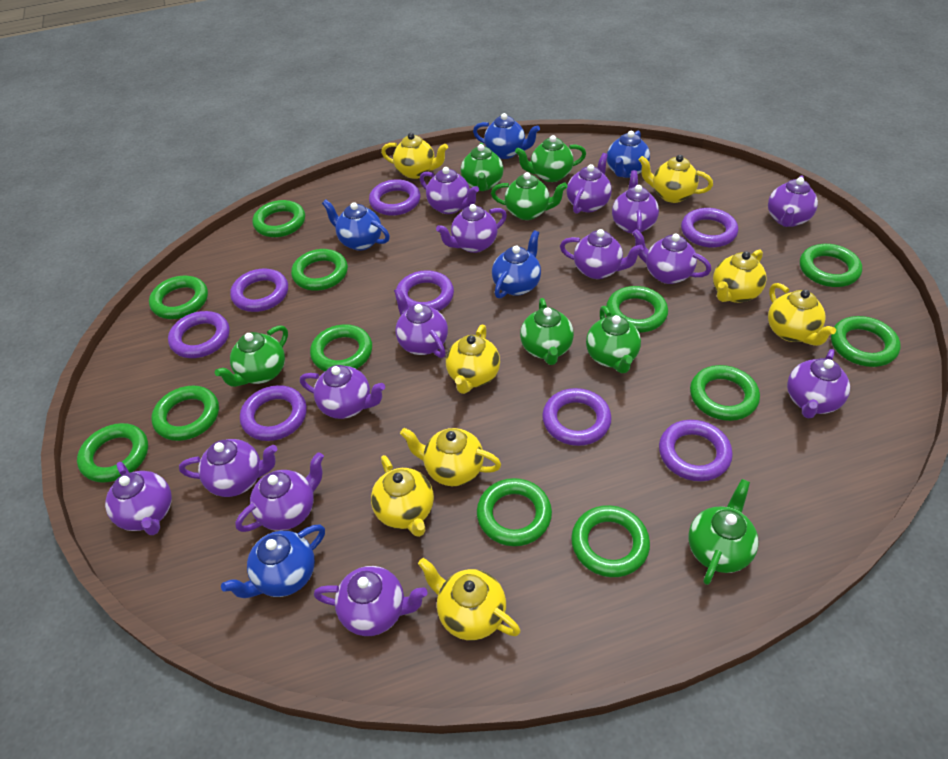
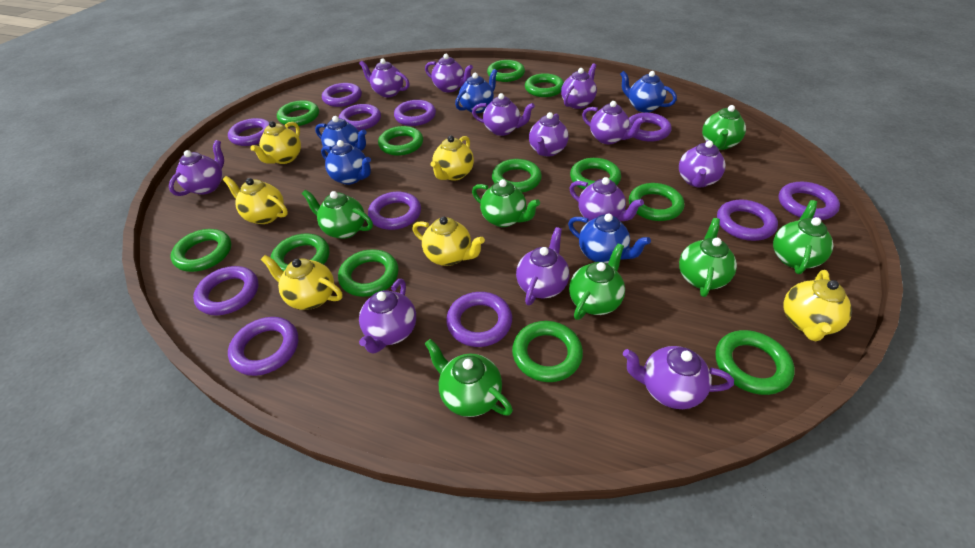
purple ring: [168,311,230,358] [230,269,288,312] [240,385,307,441] [369,179,420,216] [395,270,454,311] [542,388,612,446] [659,420,733,481] [681,208,738,247] = 8 -> [193,266,258,315] [228,118,269,146] [228,317,299,376] [322,83,362,107] [339,104,381,130] [368,192,421,230] [394,100,436,126] [446,292,512,347] [629,113,672,142] [717,200,778,241] [779,181,840,220] = 11
purple teapot: [105,462,172,535] [179,439,277,497] [235,452,324,532] [300,365,385,419] [314,566,428,636] [394,288,448,358] [420,167,479,214] [436,204,507,253] [560,229,644,279] [567,153,612,214] [612,170,659,234] [632,229,711,284] [768,175,818,227] [787,349,850,419] = 14 -> [169,140,224,196] [359,58,410,97] [359,279,416,354] [425,54,473,93] [472,93,535,136] [516,227,569,305] [529,112,569,156] [561,63,597,109] [570,177,644,222] [582,101,645,144] [623,346,734,409] [679,140,726,188] = 12
yellow teapot: [371,455,434,537] [381,133,448,179] [400,428,501,486] [418,558,520,641] [446,324,500,394] [639,155,713,203] [713,249,767,303] [768,283,836,346] = 8 -> [223,176,288,224] [250,121,301,164] [261,255,343,310] [412,217,485,266] [431,136,474,181] [783,270,852,341] = 6

